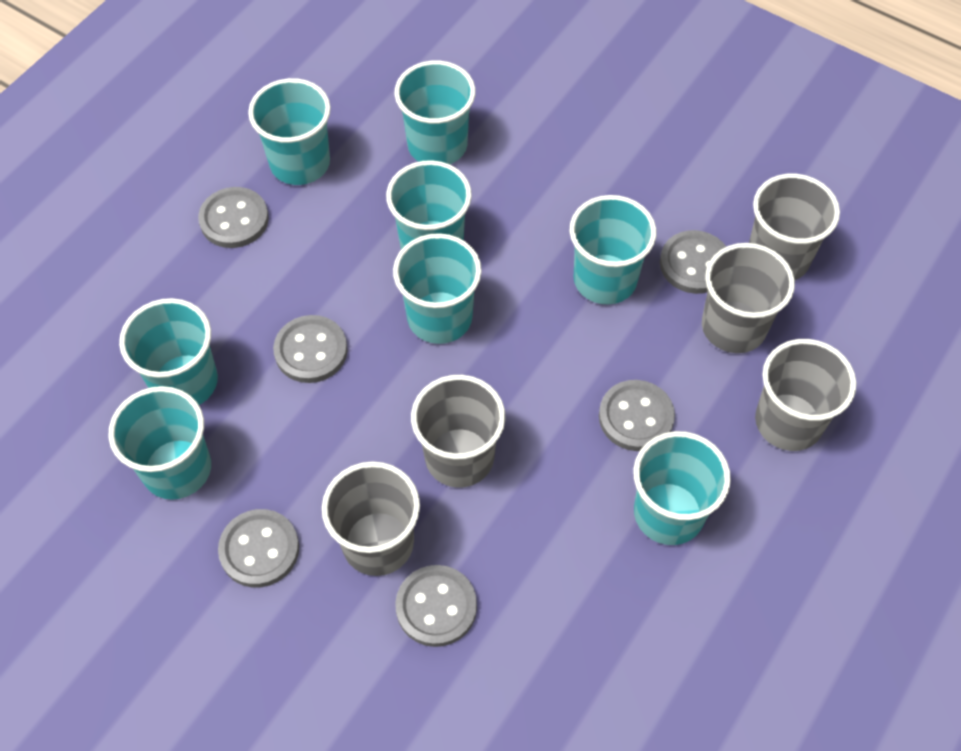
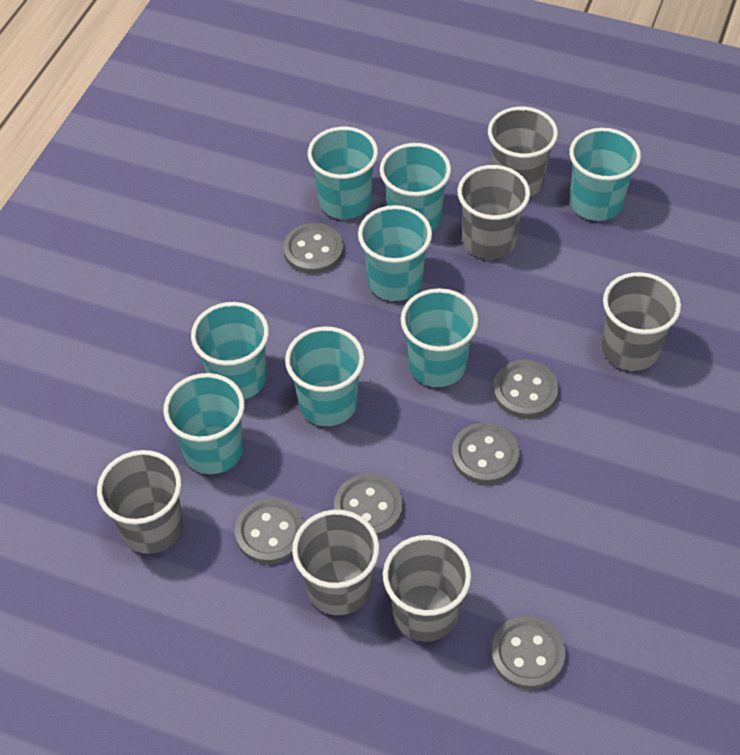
grey cup: [322,461,420,576] [411,375,506,488] [702,243,795,353] [749,174,840,280] [755,339,856,451] = 5 -> [97,450,183,554] [292,510,379,615] [383,535,471,642] [458,165,530,259] [488,107,558,197] [602,272,681,371] = 6

